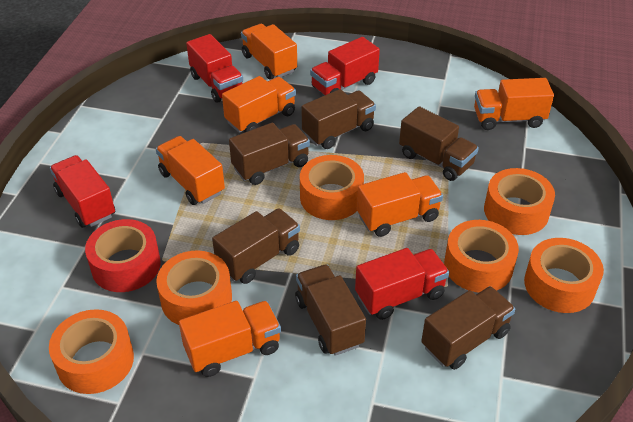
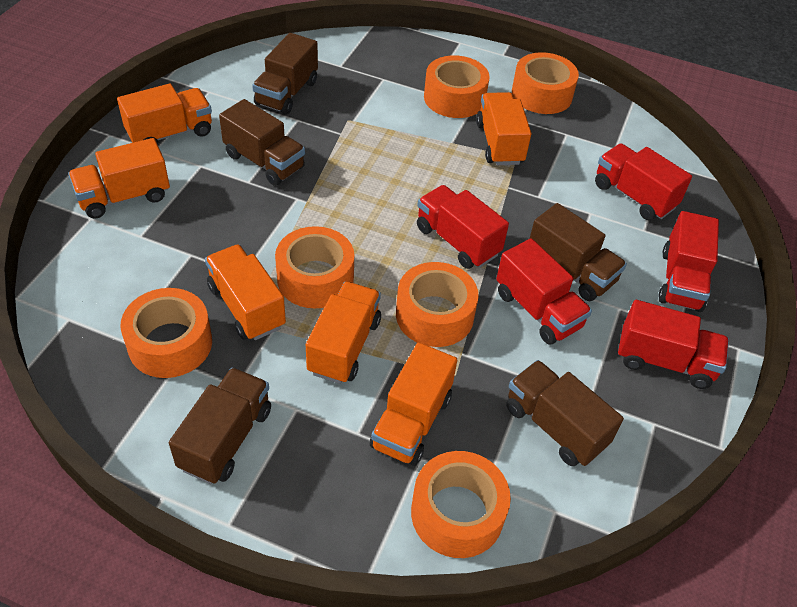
brown truck: [212,208,300,284] [229,123,310,185] [295,264,366,356] [301,89,376,149] [399,106,479,181] [421,286,515,370] = 6 -> [169,368,271,484] [219,99,305,186] [252,33,318,115] [506,360,624,466] [530,203,627,301] = 5
red tape: [85,219,161,292] = 1 -> none = 0
red truck: [50,155,115,228] [186,34,243,103] [310,37,380,95] [355,248,449,320] = 4 -> [417,185,509,269] [496,239,592,345] [595,143,692,220] [618,300,729,389] [658,211,719,312] = 5

